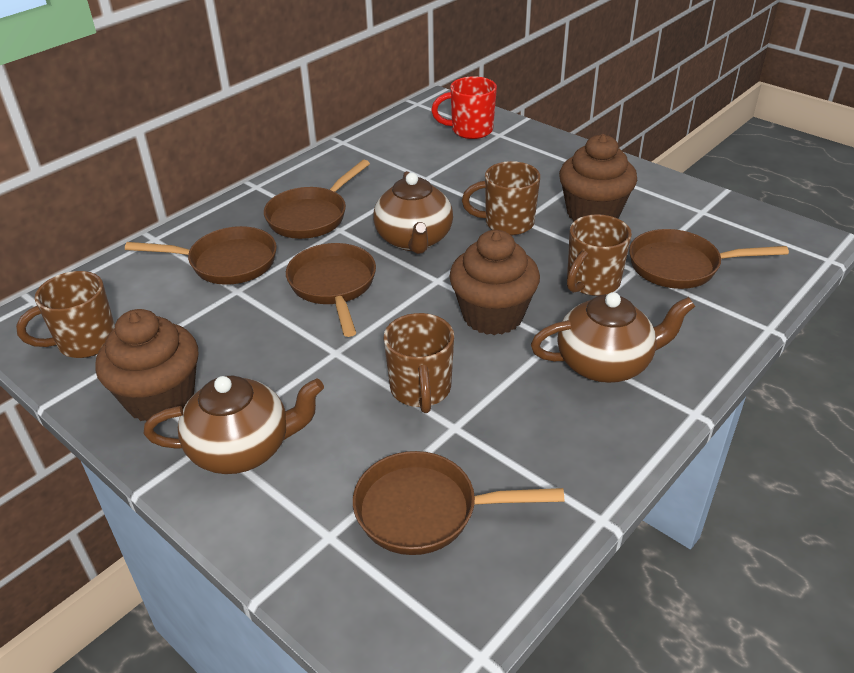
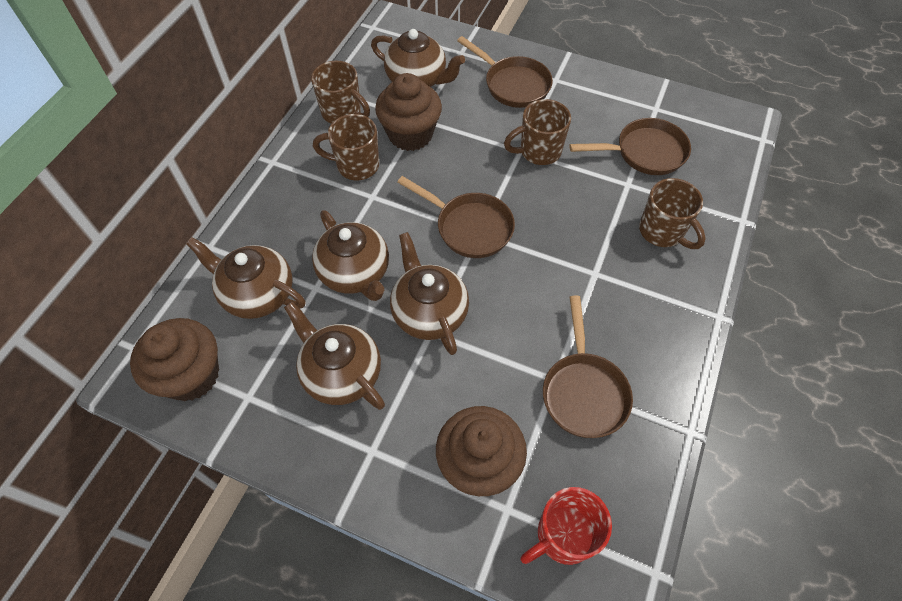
brown pan: [125,226,277,285] [264,160,370,239] [286,243,376,337] [353,451,564,555] [629,229,789,289] = 5 -> [397,176,515,258] [457,36,553,108] [543,296,633,438] [569,118,691,175] = 4
brown teapot: [144,376,324,474] [373,171,453,254] [531,292,695,383] = 3 -> [186,237,306,319] [284,302,385,410] [312,210,389,301] [371,29,465,87] [390,232,469,355] = 5

